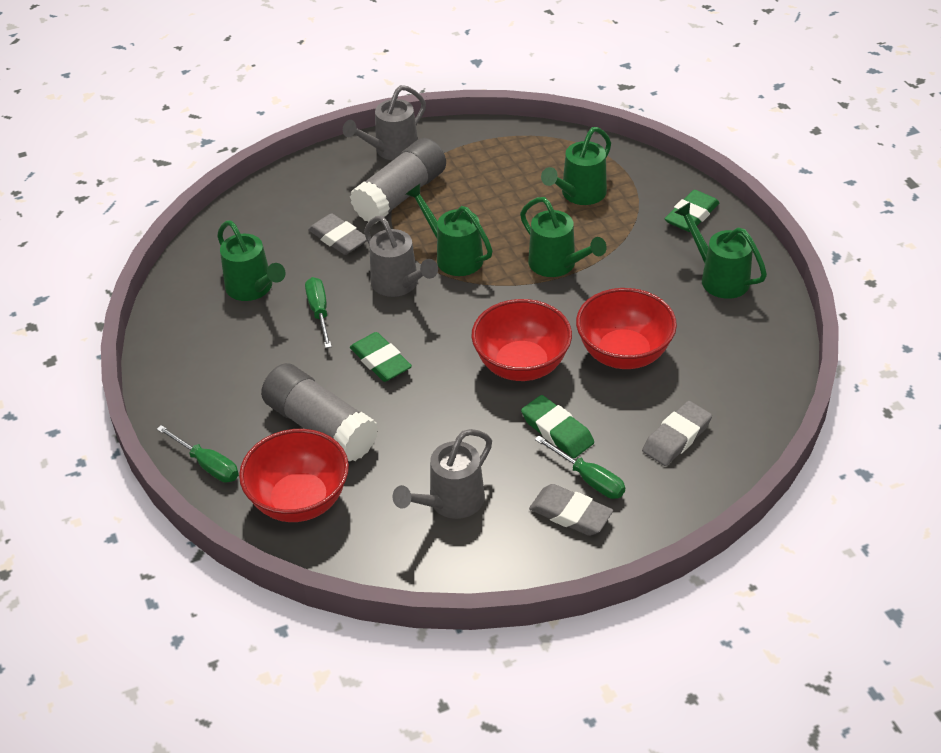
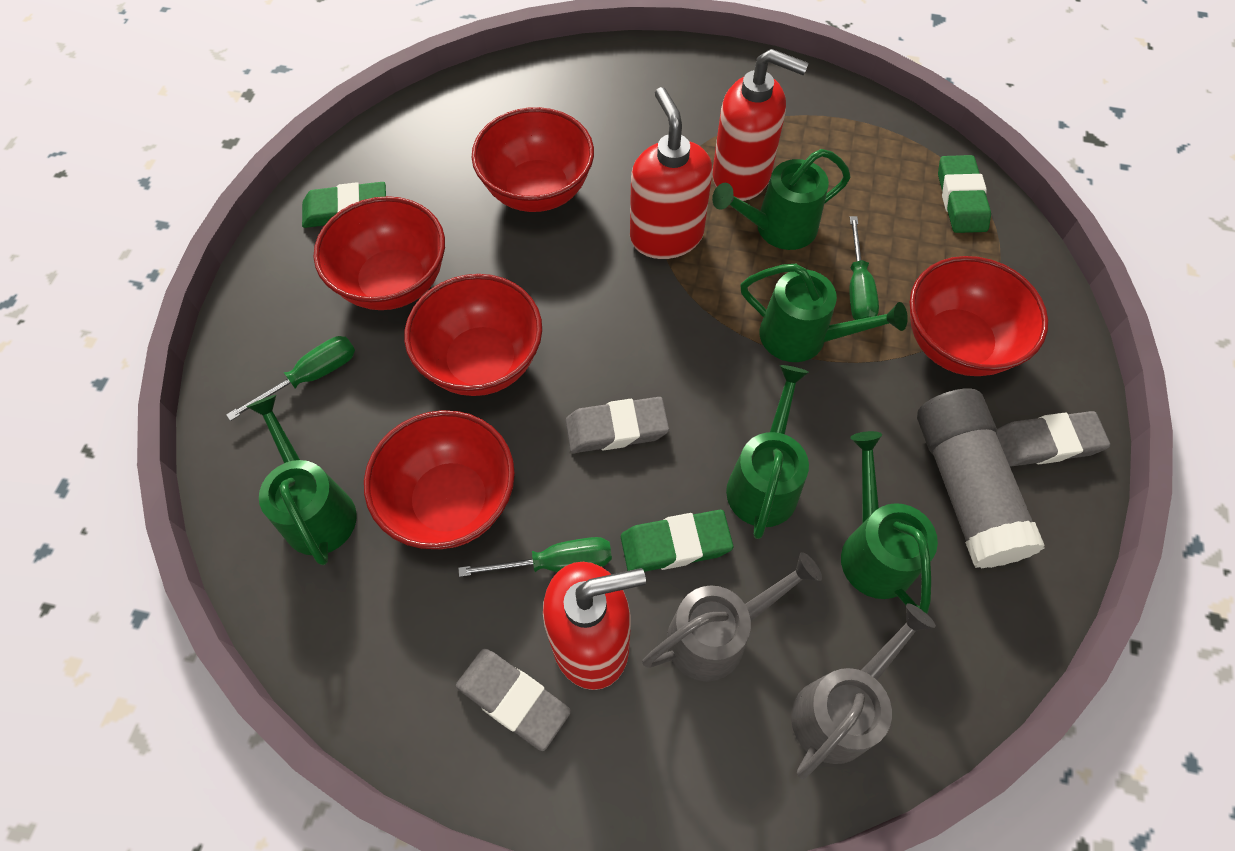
grey glue stick: [261,363,379,462] [350,138,446,224] = 2 -> [917,388,1045,569] = 1
grey watering can: [343,85,426,160] [364,216,438,297] [392,429,492,519] = 3 -> [642,552,822,682] [791,603,936,779] = 2
red bowl: [239,429,349,522] [471,299,572,381] [576,288,677,369] = 3 -> [314,196,445,310] [364,410,515,549] [404,274,542,396] [472,107,594,212] [909,256,1048,376] = 5
red soap dispenser: none = 0 -> [543,562,646,690] [630,87,712,259] [712,49,809,201] = 3

